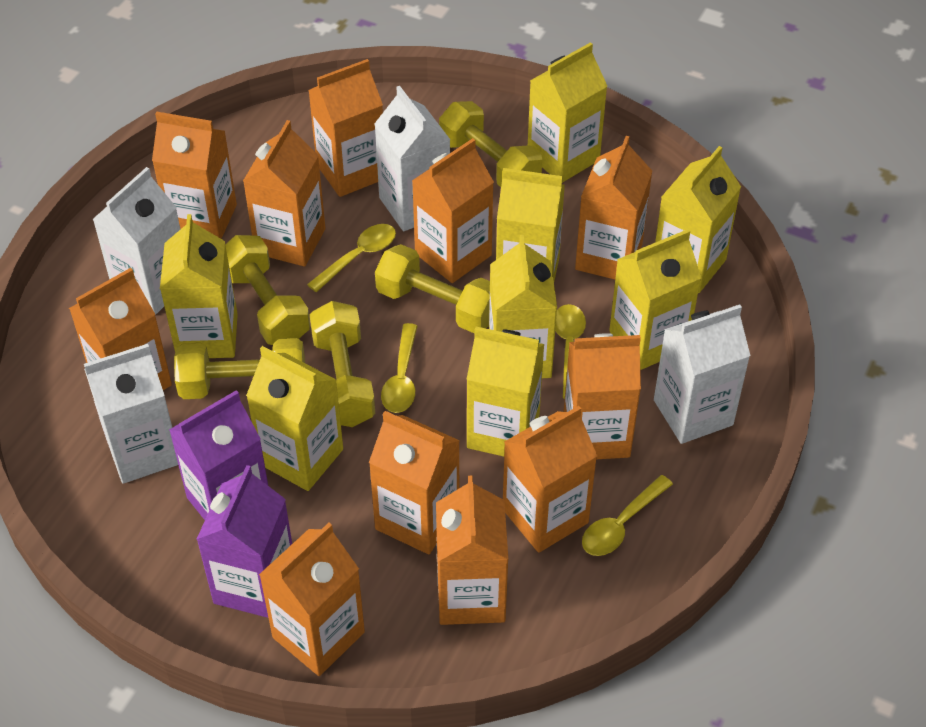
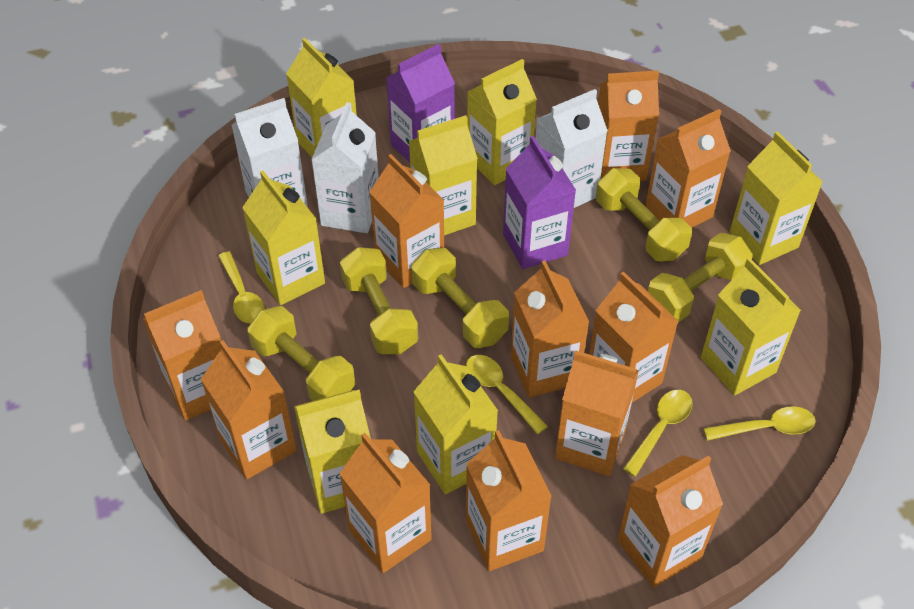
white carton: [84,344,178,484] [92,167,180,314] [374,86,450,231] [654,304,750,444] = 4 -> [232,98,308,206] [311,102,379,233] [536,89,608,208] = 3

